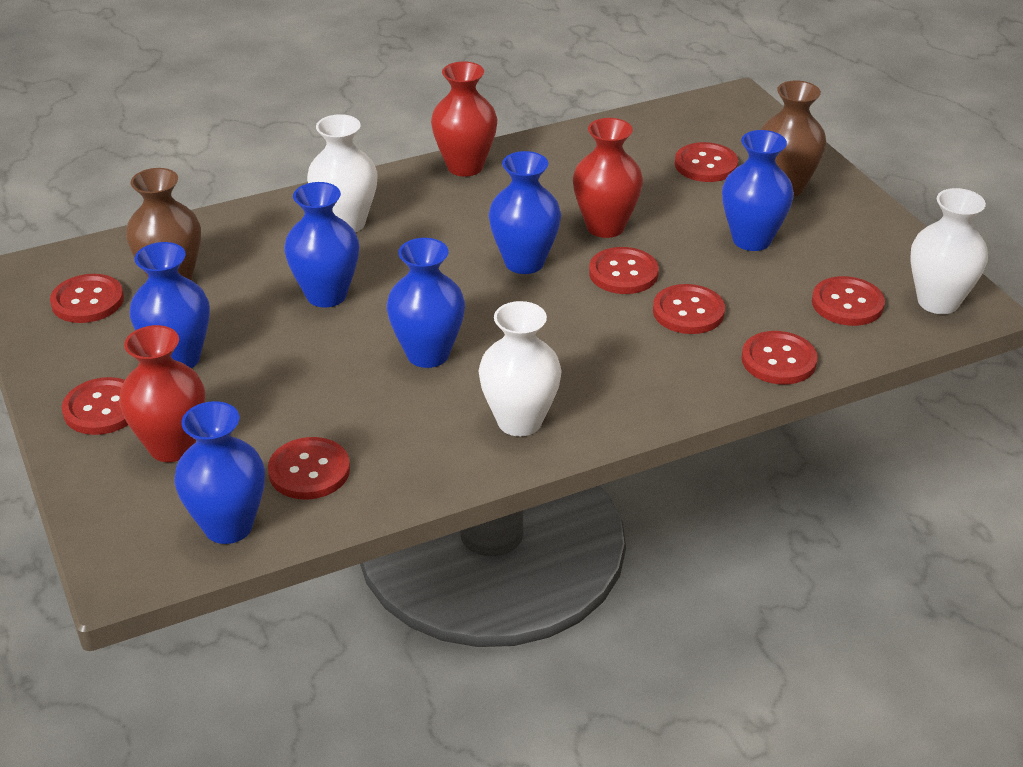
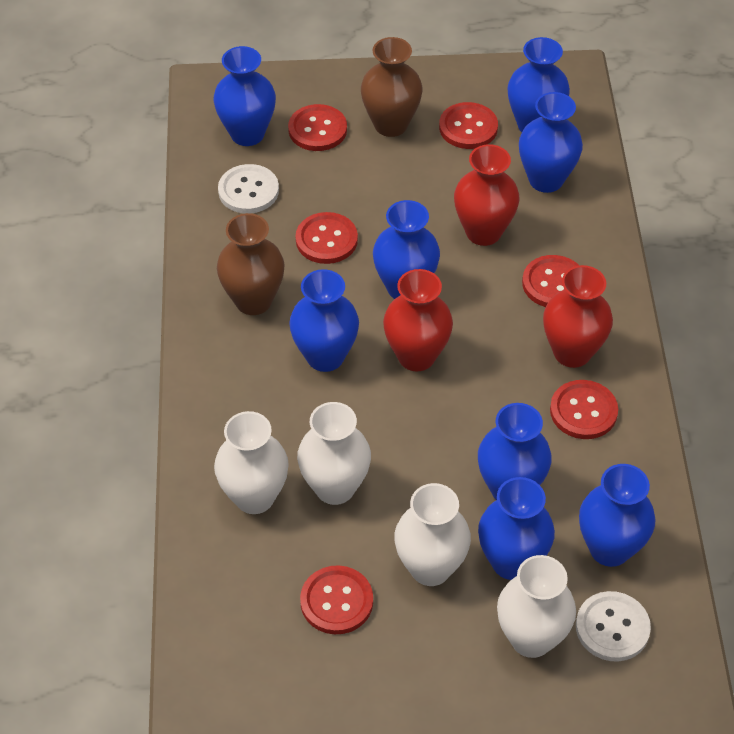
blue vase: [130,242,210,368] [174,401,265,544] [284,182,359,308] [387,238,465,368] [489,151,561,274] [722,130,794,251] = 6 -> [213,46,276,146] [289,269,359,372] [373,200,440,299] [478,403,552,500] [478,477,555,580] [508,37,570,132] [519,92,583,193] [579,464,656,567] = 8
red button: [50,274,124,323] [62,377,128,435] [268,437,350,500] [589,247,659,294] [653,284,725,334] [675,142,738,182] [742,331,818,384] [812,276,885,326] = 8 -> [288,104,347,151] [296,212,358,264] [300,565,373,634] [439,102,498,149] [522,255,580,307] [550,380,618,439] = 6
white button: none = 0 -> [218,164,279,214] [576,591,651,662] = 2
white vase: [307,114,378,232] [478,301,562,436] [910,188,988,314] = 3 -> [214,411,289,514] [297,402,371,505] [394,483,471,586] [497,555,576,658] = 4

